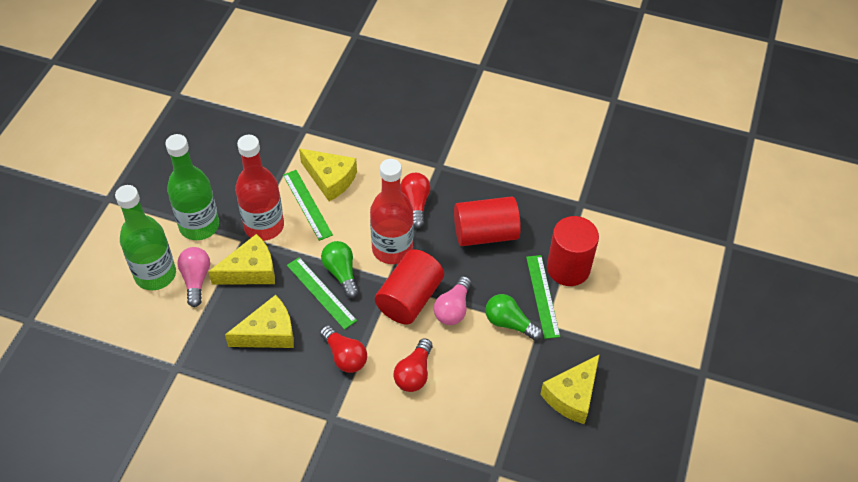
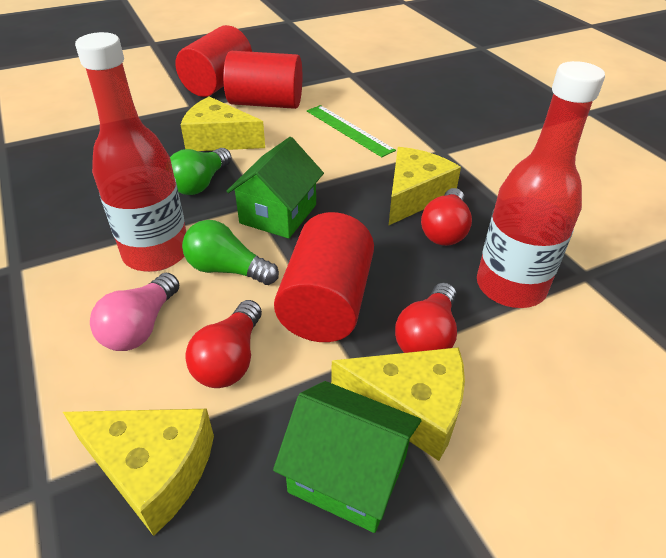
green bottle: [115,185,176,290] [165,134,219,240] = 2 -> none = 0
green house: none = 0 -> [226,137,324,239] [273,381,422,533] = 2
green ruler: [283,170,333,241] [287,257,357,330] [526,255,560,339] = 3 -> [307,105,396,157] = 1
pink light bulb: [177,247,210,307] [434,276,471,325] = 2 -> [90,273,179,351] = 1

